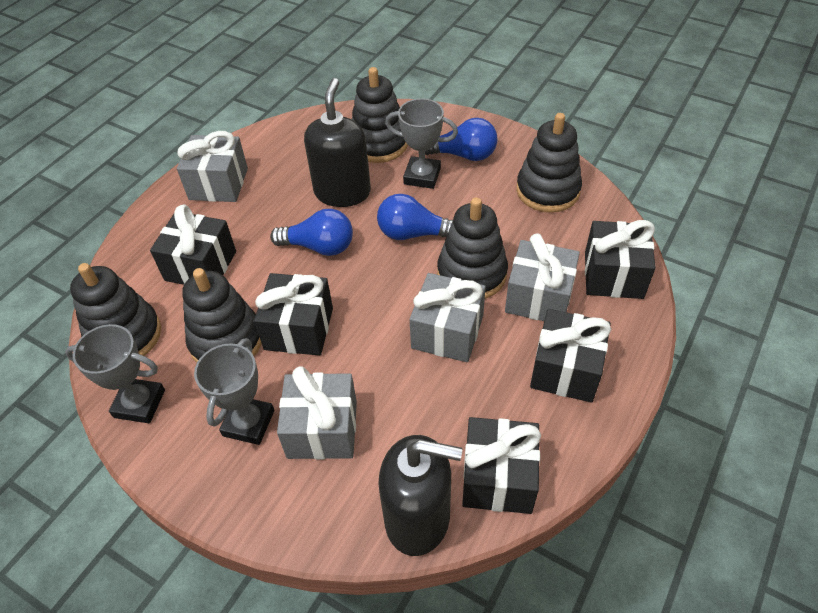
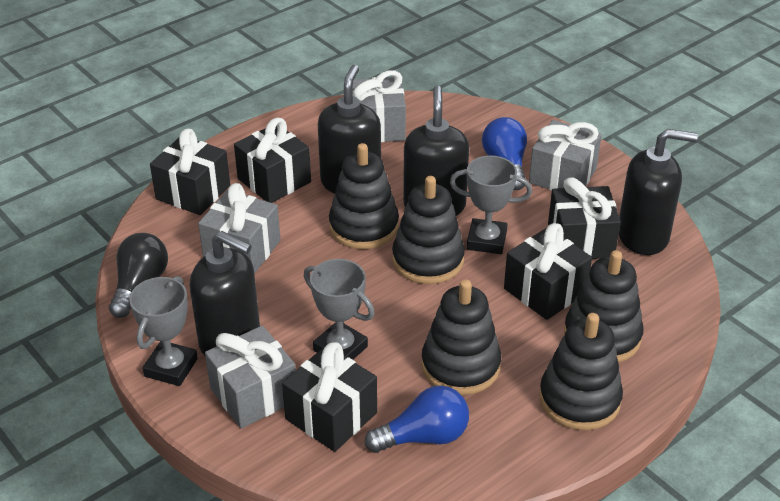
black light bulb: none = 0 -> [109,233,168,318] = 1
black soap dispenser: [304,78,371,207] [378,435,462,556] = 2 -> [190,231,260,355] [318,65,381,194] [403,86,469,216] [619,129,698,255] = 4
blue light bulb: [270,209,353,256] [377,194,453,240] [425,118,498,161] = 3 -> [365,385,469,453] [482,117,527,190] = 2

